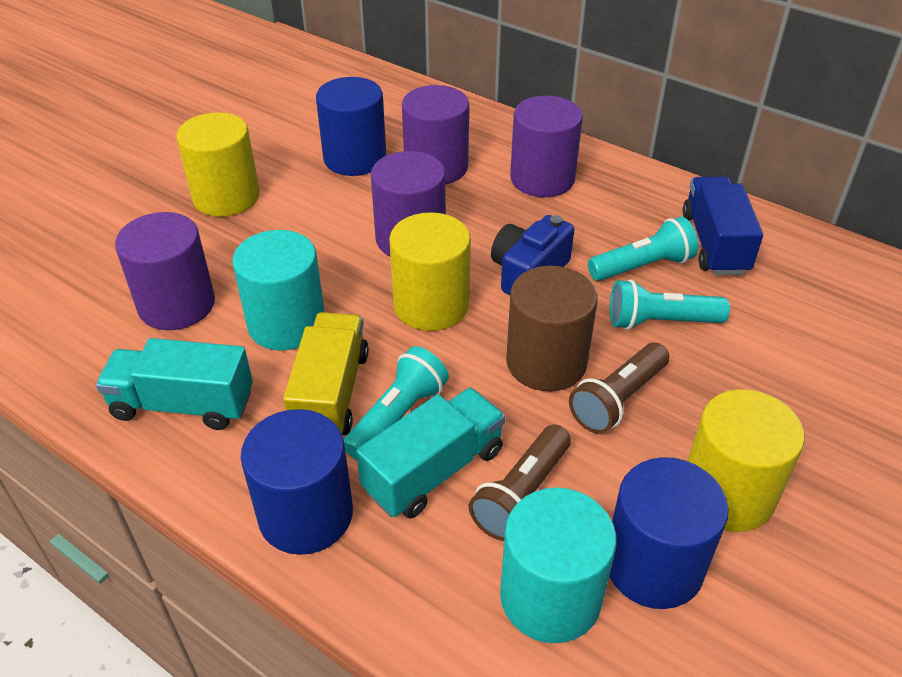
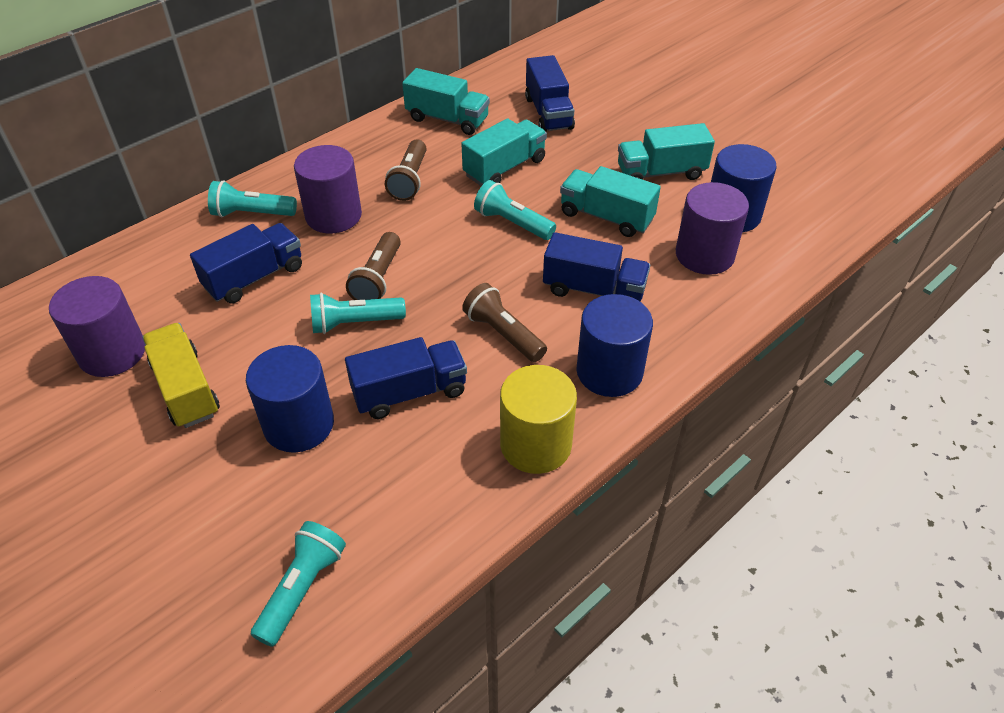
blue camera: [491,215,574,295] = 1 -> none = 0
blue truck: [683,177,763,275] = 1 -> [190,223,302,304] [345,337,467,419] [525,55,575,132] [543,232,650,301] = 4
brown cylinder: [506,266,598,391] = 1 -> none = 0
brown flashlight: [469,425,571,541] [569,343,669,434] = 2 -> [346,232,401,300] [385,140,427,201] [462,283,547,362] = 3
purple cylinder: [115,212,215,330] [371,151,446,257] [402,85,469,184] [510,96,583,197] = 4 -> [49,276,145,377] [294,145,362,233] [676,182,749,275] = 3
turquoise cylinder: [232,230,325,351] [500,488,617,643] = 2 -> none = 0
turquoise flashlight: [343,346,449,460] [588,217,698,281] [610,279,730,330] = 3 -> [208,180,297,217] [251,521,346,647] [310,293,406,334] [474,180,556,240] = 4
turquoise truck: [96,338,253,430] [356,388,505,519] = 2 -> [402,68,490,135] [461,118,547,186] [560,166,661,237] [618,123,715,180] = 4
yellow cylinder: [176,112,260,217] [389,212,471,331] [688,389,805,532] = 3 -> [500,365,577,474] = 1

